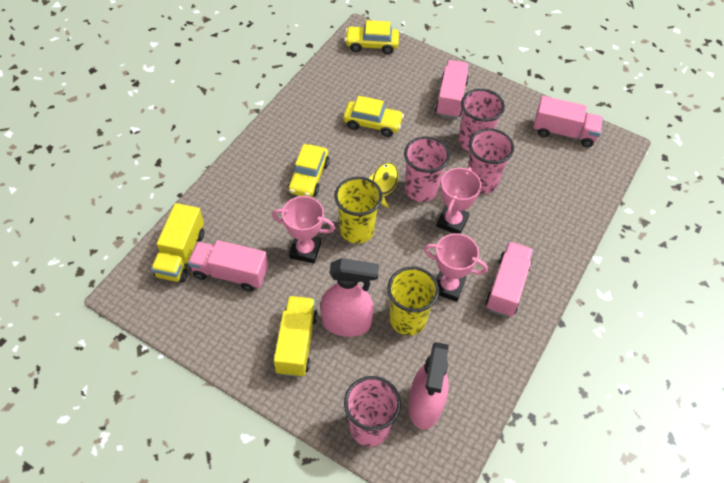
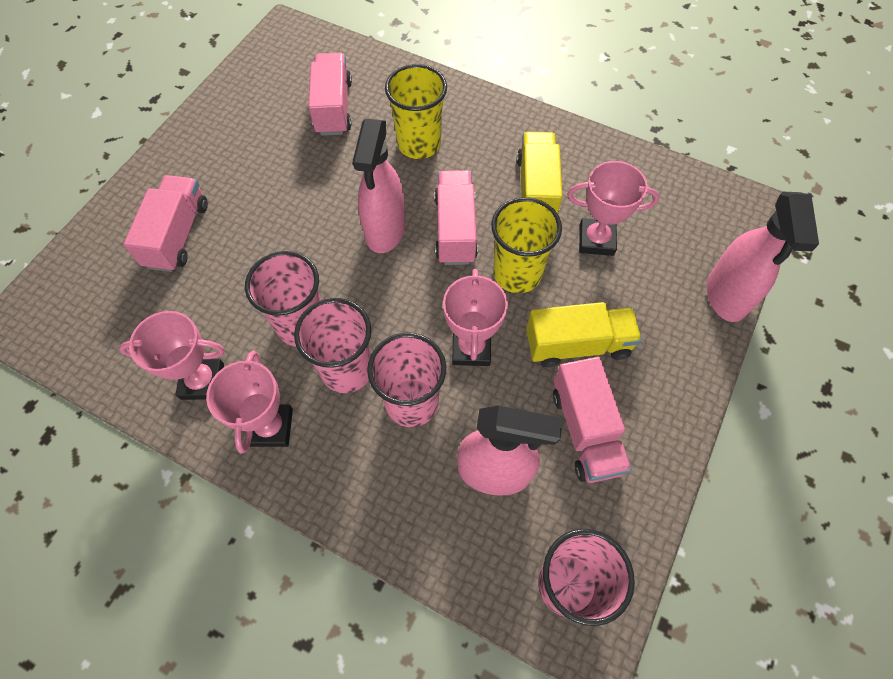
pink spray bottle: [321,258,379,337] [408,342,449,430] = 2 -> [353,119,405,253] [457,406,562,496] [707,192,819,322] = 3
pink trophy: [272,196,335,263] [424,233,488,302] [436,167,481,234] = 3 -> [119,311,225,400] [206,350,293,453] [443,269,508,366] [567,161,660,256] = 4
yellow car: [288,144,330,197] [343,96,404,137] [345,20,399,54] = 3 -> none = 0
yellow fish: [368,163,399,208] = 1 -> none = 0

